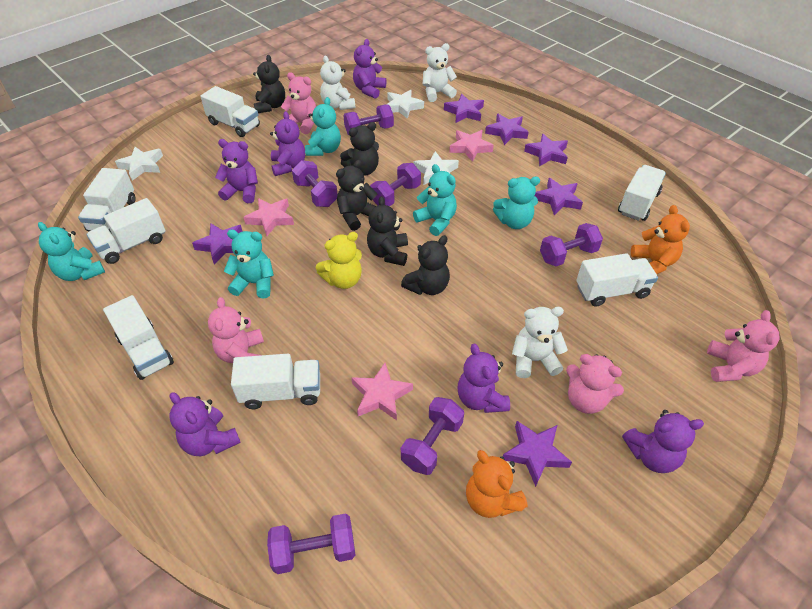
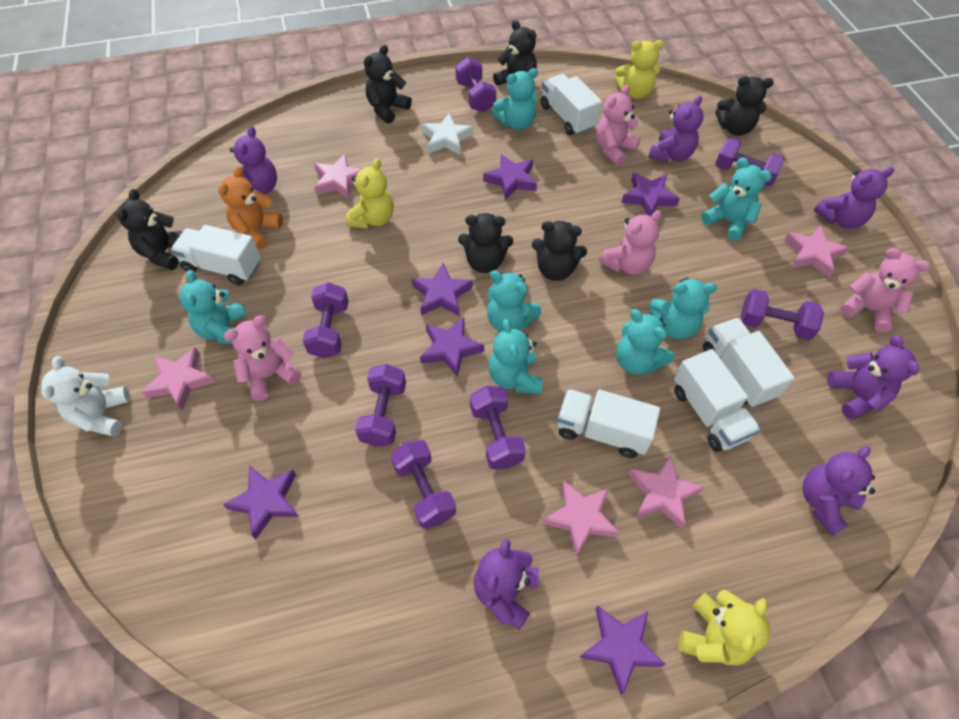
black teddy bear: [253,55,285,113] [336,160,377,231] [340,122,379,175] [367,196,408,266] [401,235,450,295] = 5 -> [117,189,183,270] [364,45,412,124] [458,213,513,273] [493,20,537,85] [532,221,587,281] [715,76,774,136] = 6
orange teddy bear: [466,450,527,518] [631,205,690,274] = 2 -> [218,166,283,249] = 1
pink star: [243,198,294,236] [352,363,413,420] [449,130,494,162] = 3 -> [142,347,215,411] [314,154,361,199] [543,480,619,557] [628,455,704,529] [784,225,849,277] = 5
purple dumbbell: [267,513,355,574] [292,160,338,207] [343,105,394,135] [370,163,421,206] [401,397,464,475] [540,223,603,266] = 6 -> [303,282,348,358] [355,364,406,447] [390,440,456,529] [455,57,496,112] [470,386,526,469] [715,138,785,186] [741,289,824,340] = 7
turquoise teddy bear: [38,222,105,281] [224,230,274,299] [305,97,341,156] [413,164,457,236] [493,177,540,229] = 5 -> [179,270,247,344] [487,270,541,332] [489,319,543,394] [492,68,538,130] [616,309,674,375] [648,278,717,339] [701,158,772,241] = 7
white star: [115,147,163,181] [386,90,424,119] [414,151,459,185] = 3 -> [422,114,473,155] = 1
white teddy bear: [320,56,355,110] [423,43,457,102] [512,307,568,378] = 3 -> [41,356,130,437] = 1
white truck: [78,168,136,232] [86,198,165,264] [103,295,174,380] [200,86,260,137] [231,354,320,409] [576,253,658,307] [618,165,666,221] = 7 -> [171,225,261,285] [541,74,602,135] [557,389,660,458] [674,349,761,452] [703,318,794,408] = 5
yellow teddy bear: [316,232,362,289] = 1 -> [346,158,394,229] [614,40,664,99] [679,590,771,665] = 3

